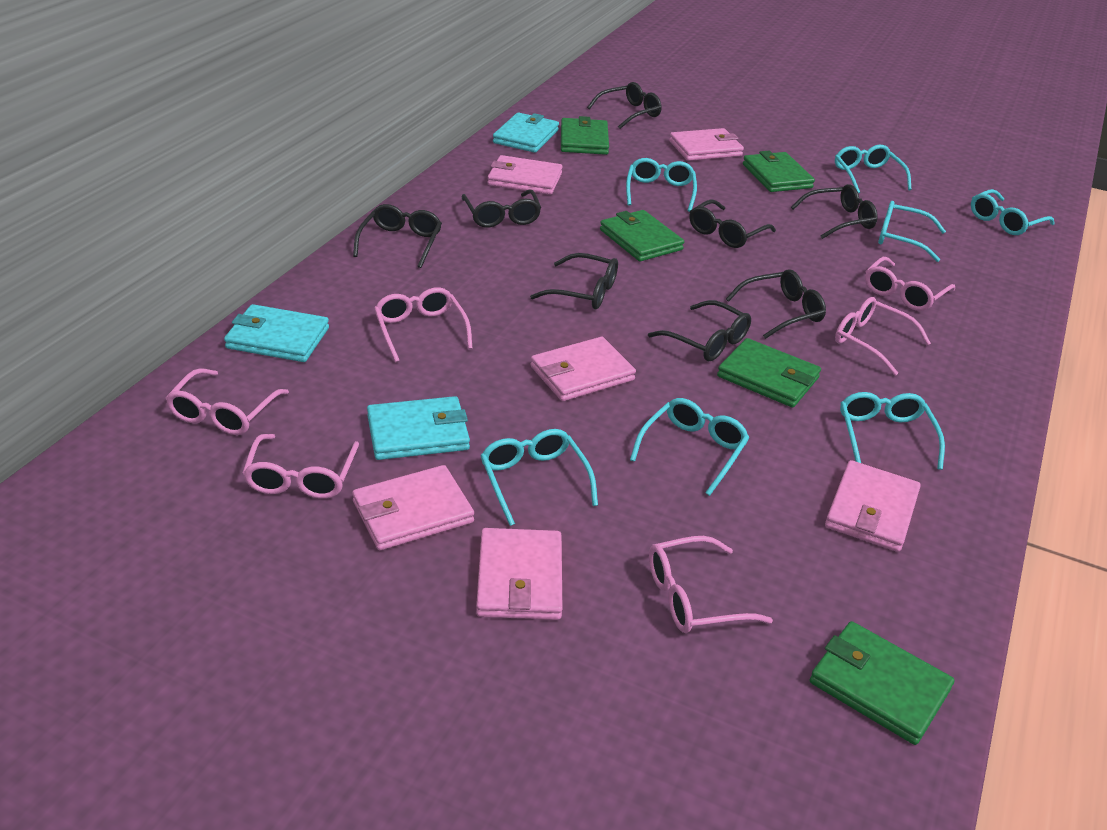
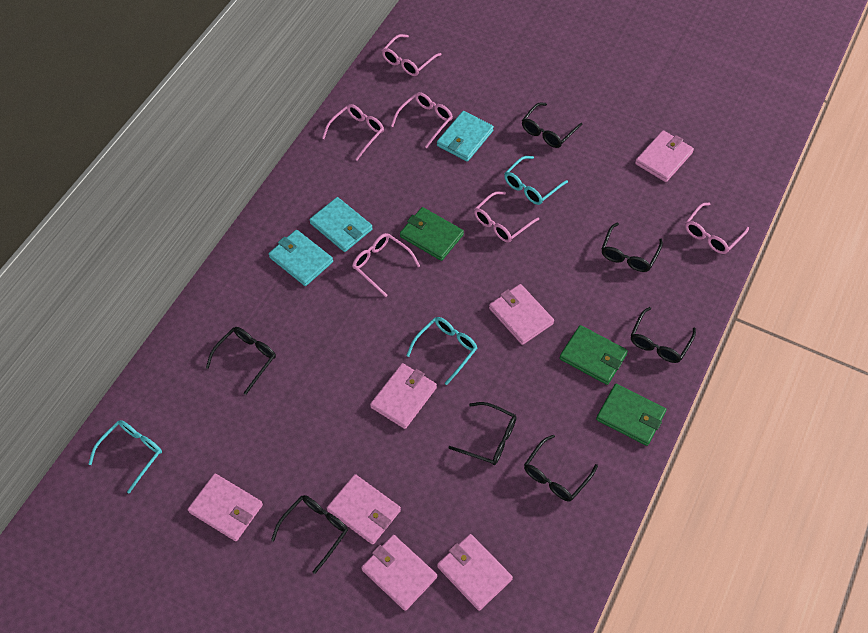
black glasses: [353,204,442,268] [462,189,541,228] [530,253,618,309] [587,82,662,129] [648,300,751,361] [689,199,776,248] [726,269,826,339] [791,184,878,239] = 8 -> [206,327,276,395] [271,495,348,574] [448,402,516,465] [522,103,583,148] [524,435,598,501] [602,222,663,272] [631,307,696,363] = 7
green wallet: [561,116,609,155] [600,210,684,261] [717,338,821,408] [743,151,815,192] [810,621,955,745] = 5 -> [400,207,464,261] [559,325,628,385] [596,384,666,446] = 3
pink wallet: [352,465,474,550] [476,528,562,620] [488,155,562,195] [530,337,636,401] [669,128,744,161] [825,460,921,552] = 6 -> [188,473,263,541] [327,474,401,545] [361,535,437,611] [370,363,437,429] [437,534,513,611] [489,284,554,345] [635,130,694,182] = 7
turquoise glasses: [480,429,598,526] [626,158,697,212] [630,398,749,496] [835,145,912,194] [840,392,945,470] [878,201,946,262] [971,189,1055,235] = 7 -> [88,420,162,494] [406,317,477,385] [504,156,568,205] = 3

